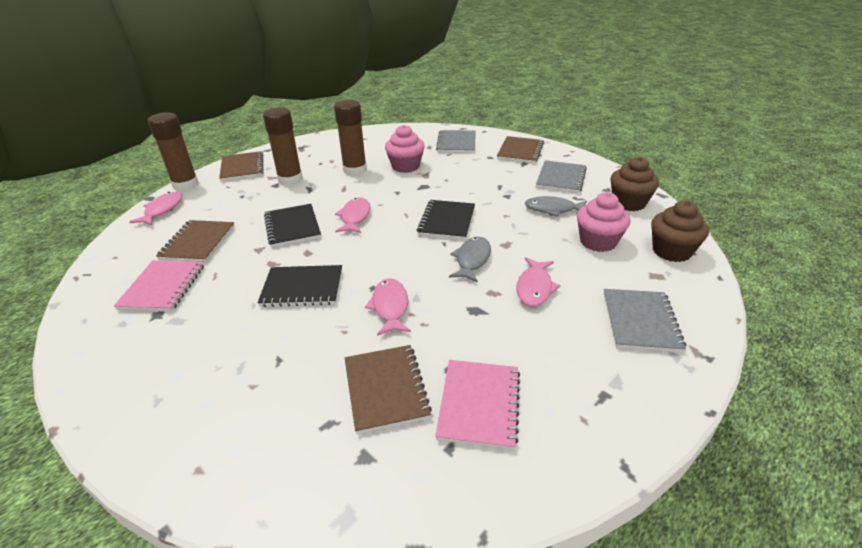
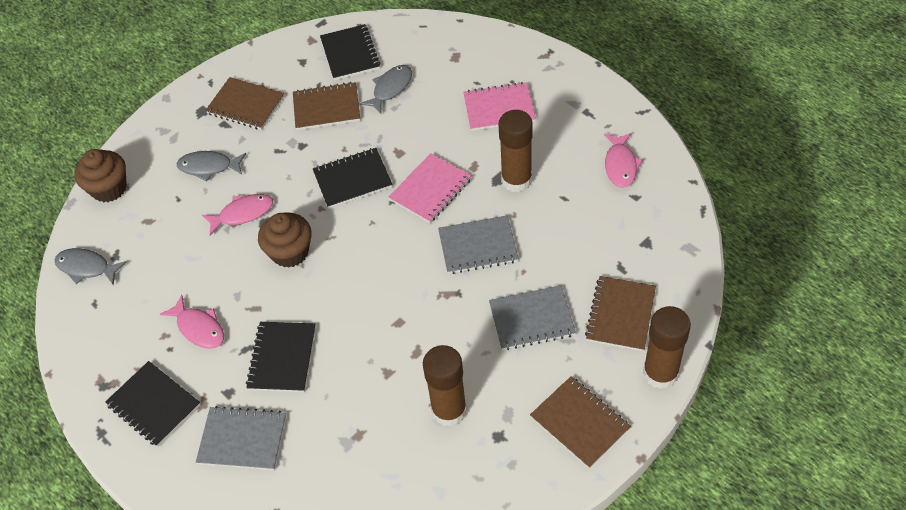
black notebook: [258,265,342,307] [264,204,321,247] [417,200,475,240] = 3 -> [105,361,201,447] [246,322,316,392] [313,148,393,208] [320,24,380,80] = 4
grey fish: [449,237,491,283] [525,196,587,217] = 2 -> [54,248,127,285] [177,151,246,181] [360,65,412,114] = 3
pink cupcake: [385,125,425,173] [577,192,630,252] = 2 -> none = 0
pink fish: [129,192,182,226] [335,197,370,233] [365,278,411,336] [516,257,560,306] = 4 -> [160,295,224,349] [202,194,273,236] [604,133,643,188] = 3

